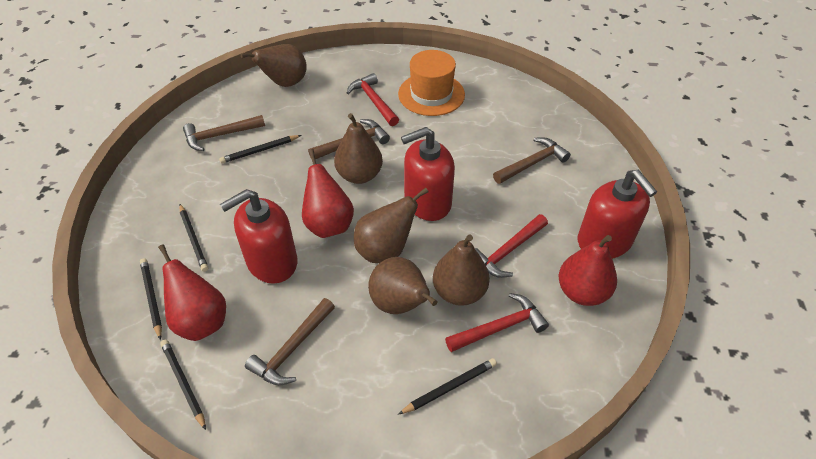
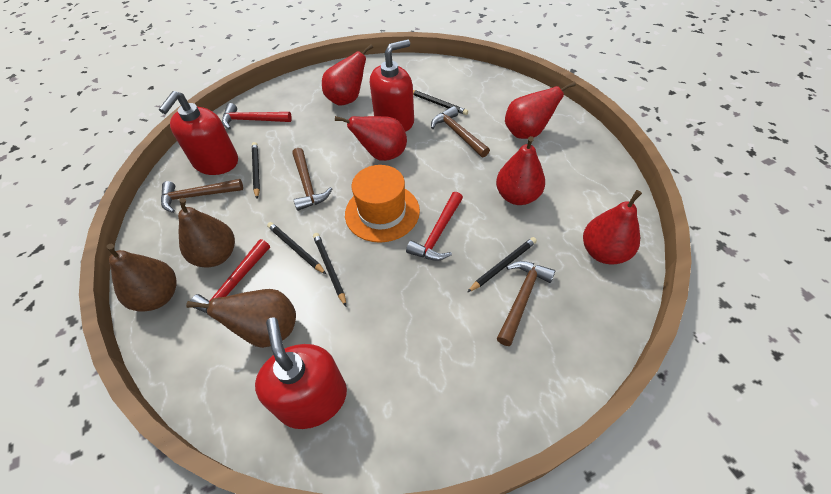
brown pear: [241,44,307,87] [334,113,383,184] [354,188,429,263] [368,257,438,314] [433,235,490,306] = 5 -> [106,244,177,312] [178,198,235,267] [186,289,296,348] = 3
red pear: [158,244,226,341] [302,149,354,238] [559,235,617,306] = 3 -> [322,44,373,106] [335,116,407,161] [496,136,545,205] [505,81,576,139] [583,190,642,264] = 5

